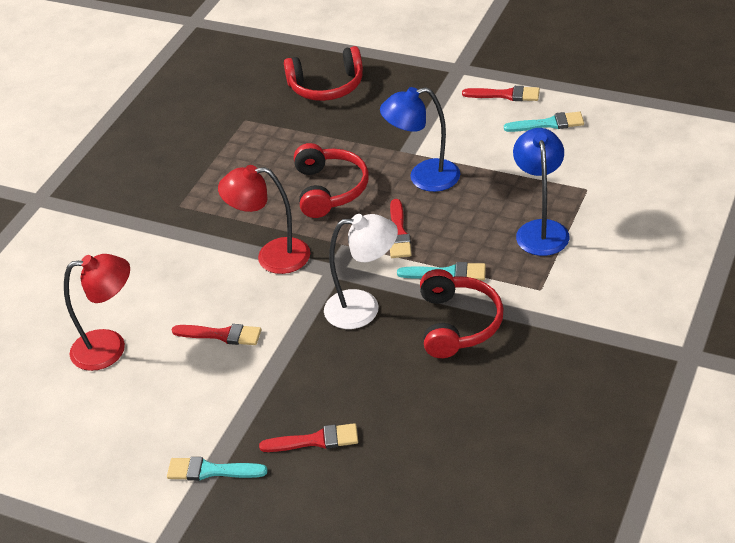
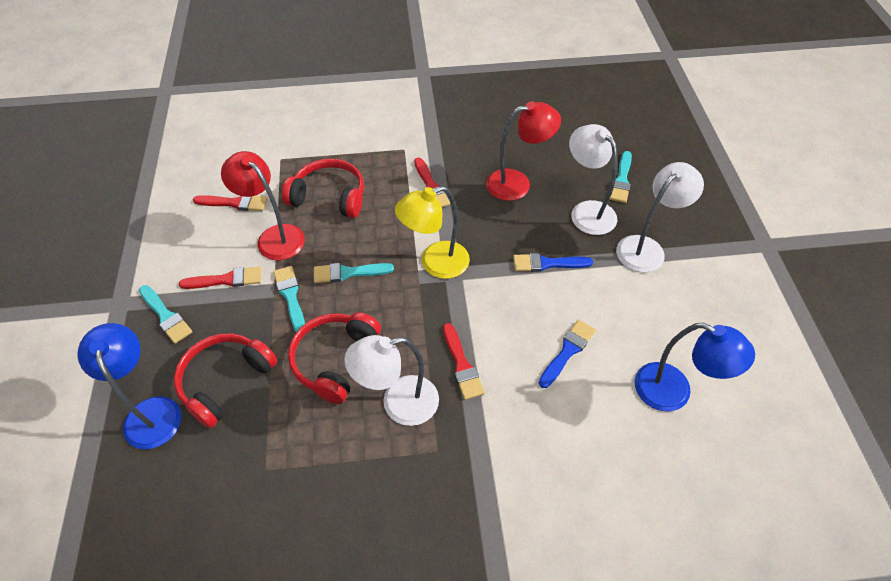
blue brush: none = 0 -> [513,253,593,272] [539,320,596,388] = 2
turquoise brush: [167,457,268,481] [397,262,486,280] [504,112,584,132] = 3 -> [139,285,192,344] [273,266,305,332] [314,263,394,283] [609,151,632,203] = 4
white lamp: [324,214,398,329] = 1 -> [344,335,439,426] [569,124,617,235] [616,162,704,273] = 3
yellow lamp: none = 0 -> [395,186,470,279] = 1

